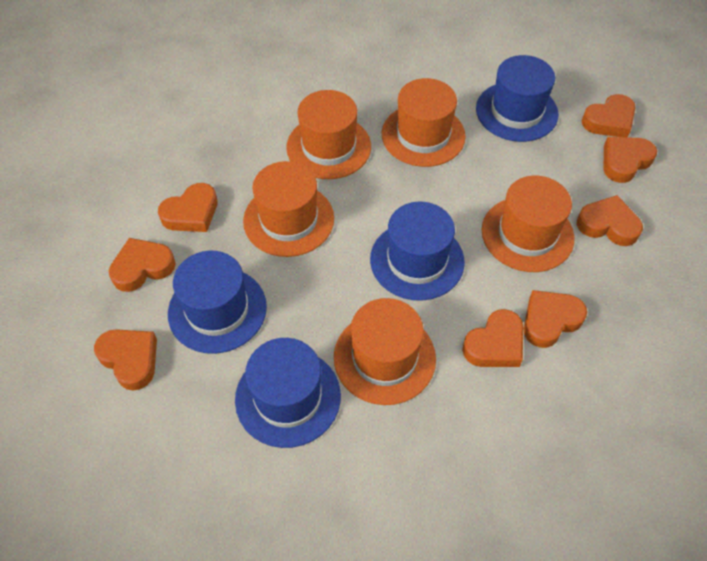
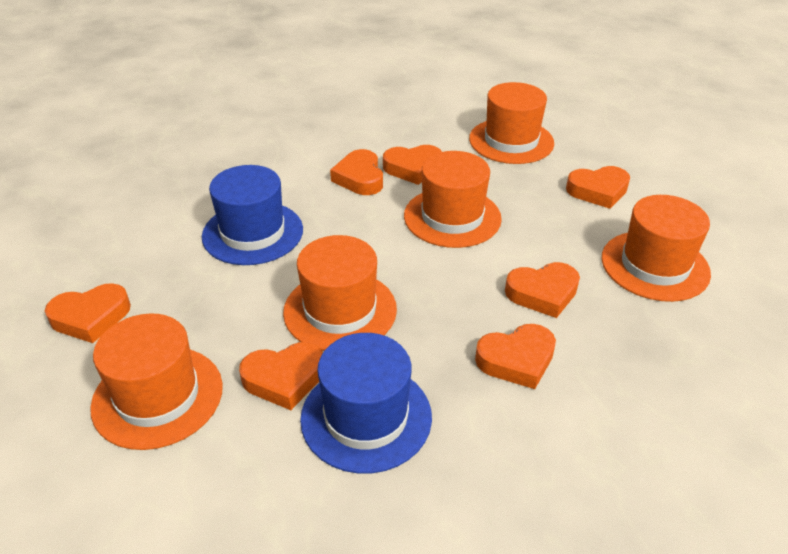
blue hat: [168,251,267,354] [235,338,341,448] [370,202,465,301] [476,55,559,142] = 4 -> [202,165,303,265] [300,333,432,474] = 2
orange heart: [94,329,157,391] [109,238,176,292] [158,183,218,232] [462,309,523,367] [524,290,587,348] [577,195,643,246] [582,94,636,137] [604,137,657,183] = 8 -> [45,283,131,343] [239,342,323,410] [330,149,383,195] [383,145,442,185] [475,324,556,389] [505,262,580,318] [566,166,630,209] = 7

